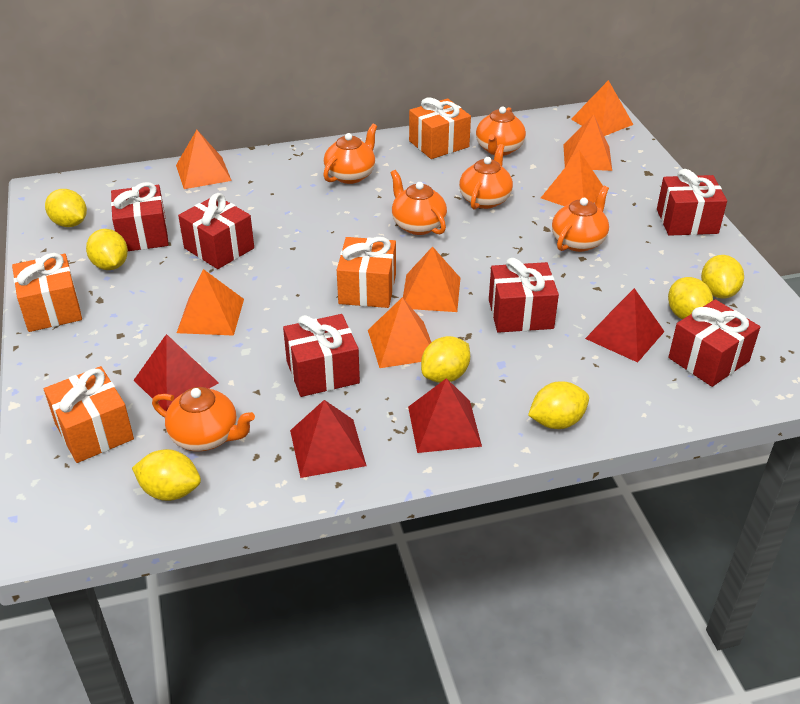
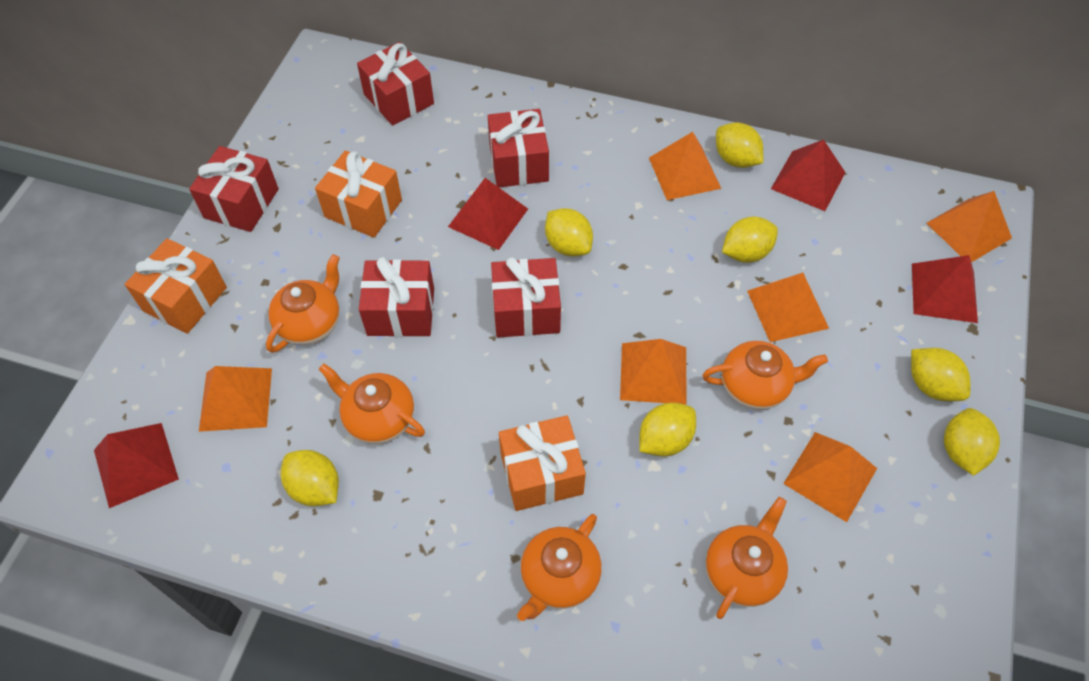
orange gift: [12,253,82,332] [44,366,134,463] [337,237,396,308] [409,98,471,159] = 4 -> [124,238,227,334] [315,151,402,238] [499,415,586,511] = 3
orange pyramid: [176,130,232,189] [177,269,244,336] [368,297,431,368] [403,246,460,312] [541,150,603,206] [563,114,612,171] [571,80,634,136] = 7 -> [199,366,272,432] [620,339,687,405] [649,132,721,200] [747,273,829,342] [783,432,877,522] [926,191,1012,262] = 6
orange teapot: [152,387,255,451] [323,124,377,184] [390,170,447,235] [459,144,513,210] [476,107,526,156] [552,186,609,252] = 6 -> [266,254,340,353] [319,364,425,444] [517,514,602,621] [703,341,828,410] [706,497,788,619] = 5
red gift: [111,182,169,251] [178,193,254,269] [283,314,360,397] [489,258,559,333] [657,169,727,236] [668,299,760,387] = 6 -> [189,146,279,232] [357,42,434,126] [359,257,434,337] [488,109,549,187] [491,257,561,338] = 5

